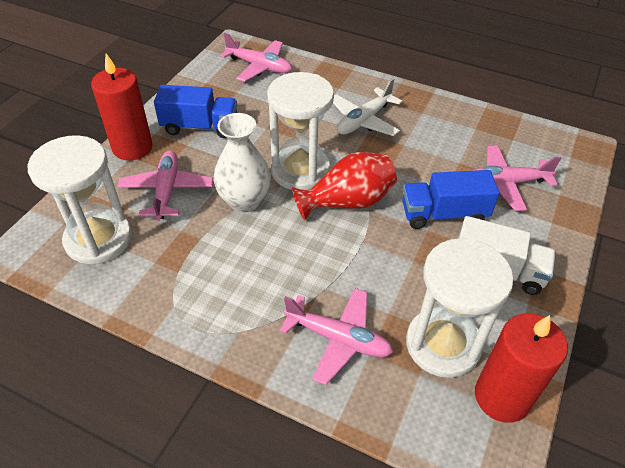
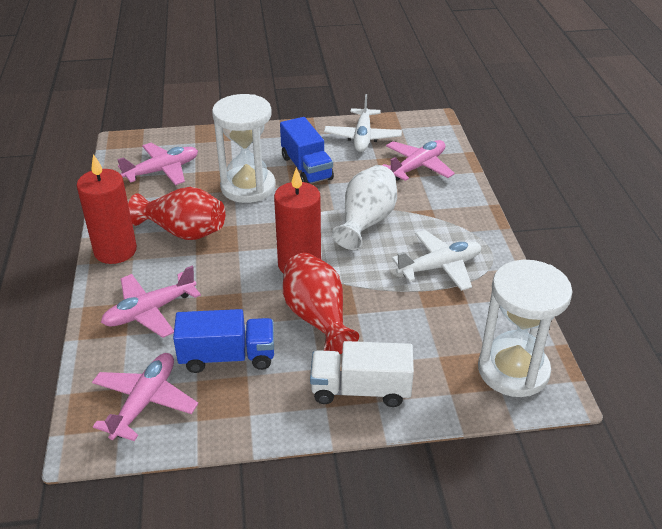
red vase: [292,152,397,220] = 1 -> [128,187,225,240] [283,253,359,354] = 2
white hourglass: [28,135,132,264] [267,72,334,190] [406,238,514,378] = 3 -> [212,94,276,203] [478,260,573,397] = 2
white plane: [333,78,403,136] = 1 -> [324,94,402,152] [392,230,482,291] = 2

